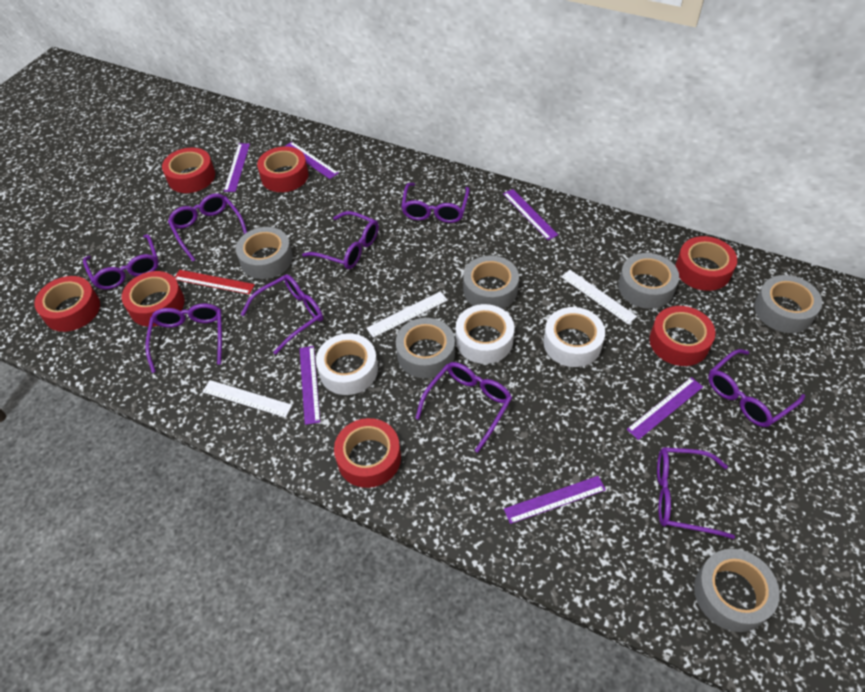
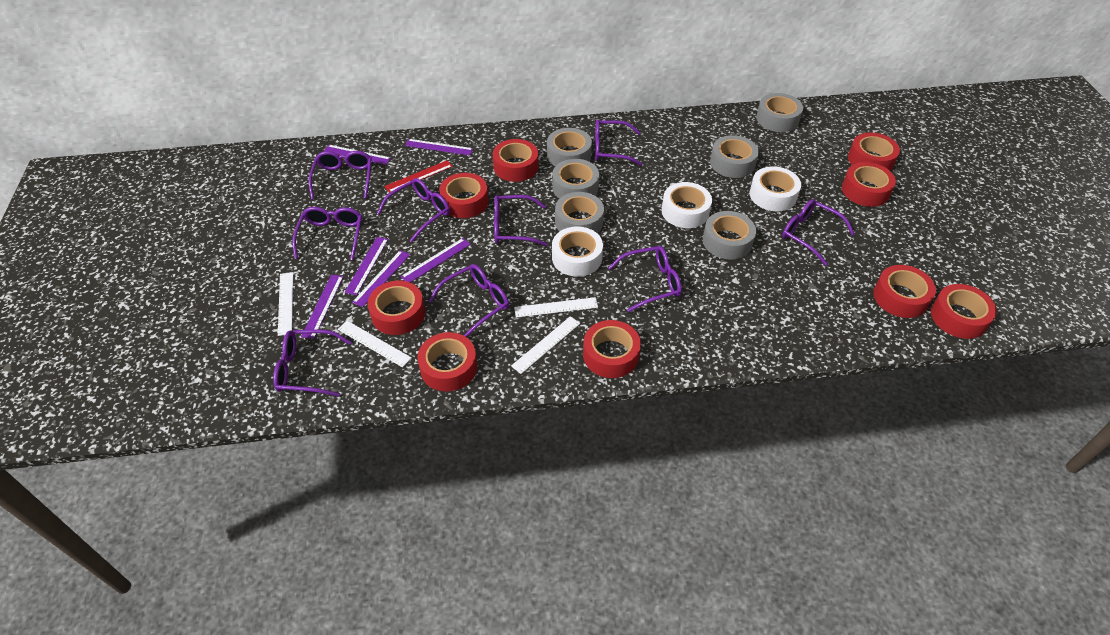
red tape: [34,276,100,332] [122,271,184,327] [162,147,215,193] [257,146,308,192] [334,418,401,488] [650,306,715,366] [675,236,737,291] = 7 -> [368,281,425,335] [418,332,477,392] [439,173,488,218] [493,139,539,182] [583,320,641,378] [842,162,896,207] [848,132,900,171] [873,265,936,318] [931,284,997,339] = 9
white ruler: [202,380,292,418] [366,291,448,338] [561,270,637,324] = 3 -> [278,272,293,336] [338,321,412,367] [511,316,580,374] [514,297,598,318] = 4

